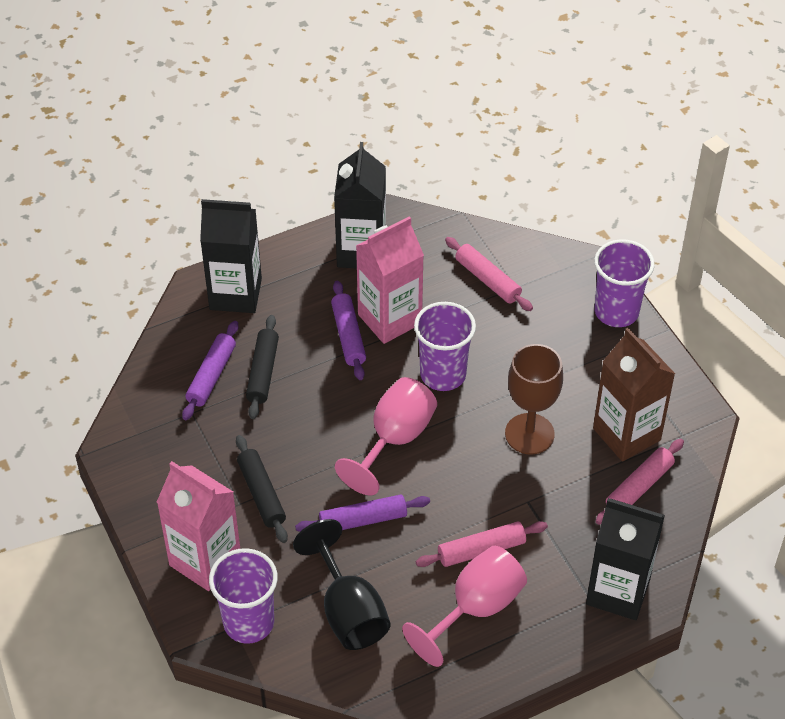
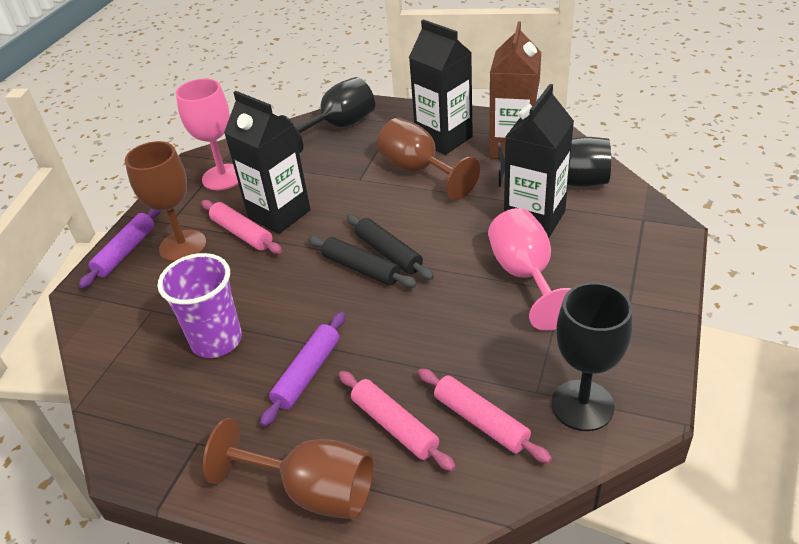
black goblet: [293,519,391,650] = 1 -> [279,77,375,154] [498,137,611,187] [551,282,633,431] = 3
brown goblet: [505,344,563,455] = 1 -> [125,141,206,262] [203,418,374,520] [377,118,480,200] = 3
pink carton: [157,461,240,591] [356,216,424,344] = 2 -> none = 0
purple cup: [209,548,278,644] [414,302,476,391] [595,239,655,327] = 3 -> [158,253,242,358] = 1
purple rolling pin: [182,321,238,420] [295,494,430,532] [331,281,366,380] = 3 -> [79,209,161,288] [260,312,345,427] = 2

